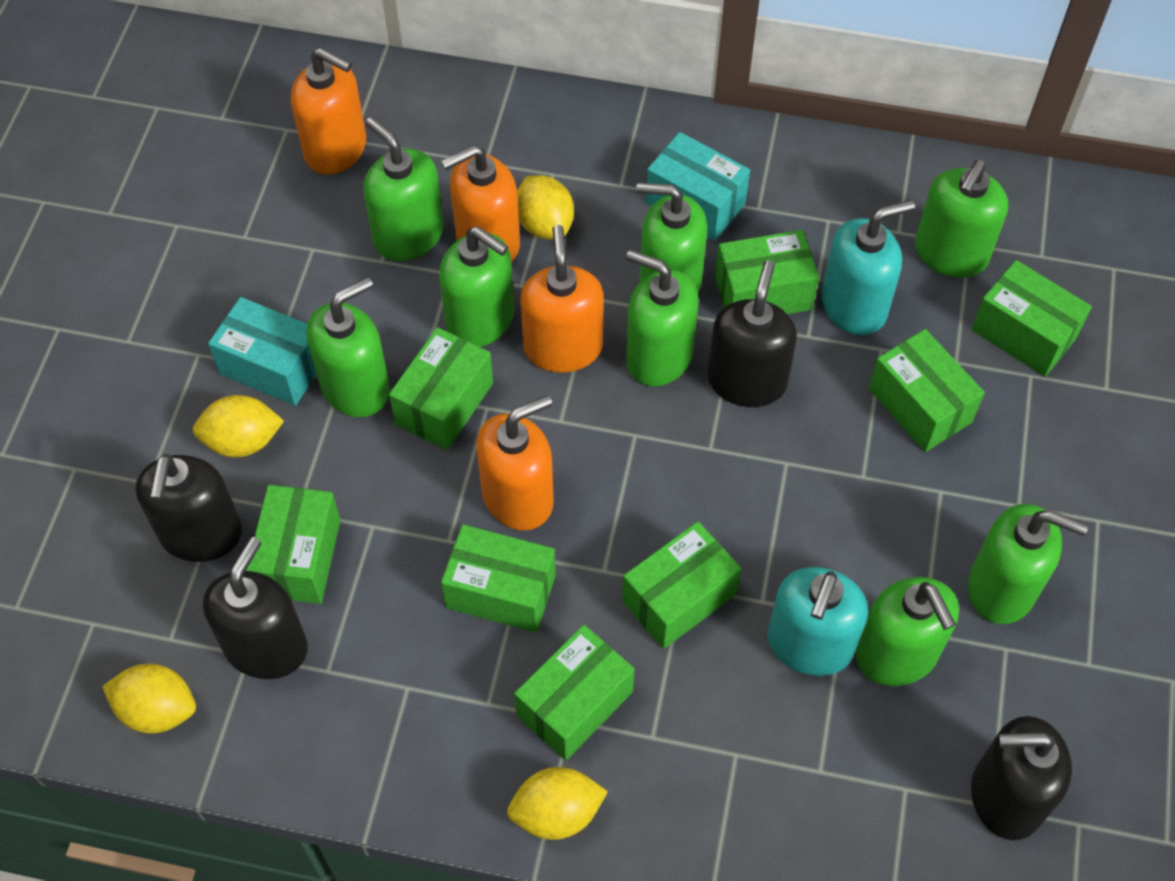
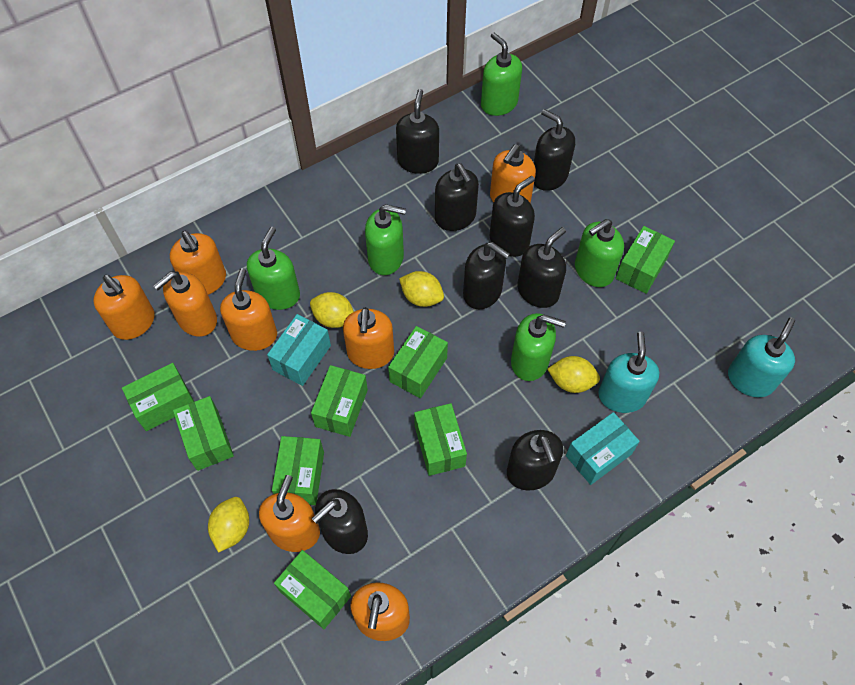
black soap dispenser: [135,454,242,562] [203,537,308,679] [707,261,797,407] [971,716,1072,840] = 4 -> [312,489,368,554] [396,89,439,174] [435,164,479,231] [463,242,510,309] [490,176,535,257] [507,430,563,491] [517,227,566,308] [534,109,575,191] = 8
green soap dispenser: [307,277,390,417] [363,117,444,261] [439,226,515,347] [626,250,698,386] [636,182,707,293] [856,577,959,686] [915,160,1008,278] [968,504,1088,624] = 8 -> [247,227,300,310] [365,204,406,275] [481,32,522,116] [511,313,566,381] [575,219,624,287] = 5
orange soap dispenser: [291,48,366,175] [441,145,520,262] [476,395,554,531] [520,225,604,372] = 4 -> [93,275,154,340] [154,271,217,337] [170,231,226,295] [220,268,277,351] [259,475,320,552] [343,307,394,369] [350,582,410,641] [490,144,536,203] = 8

